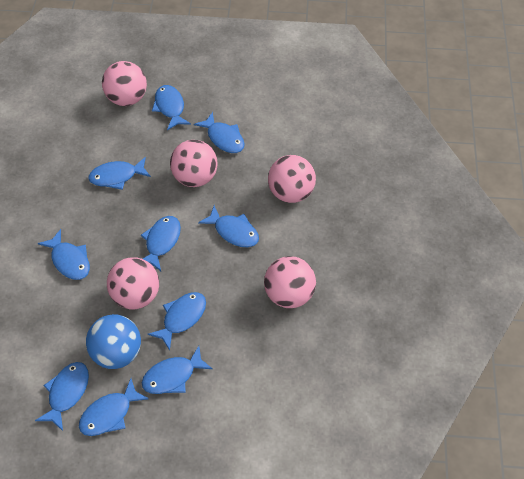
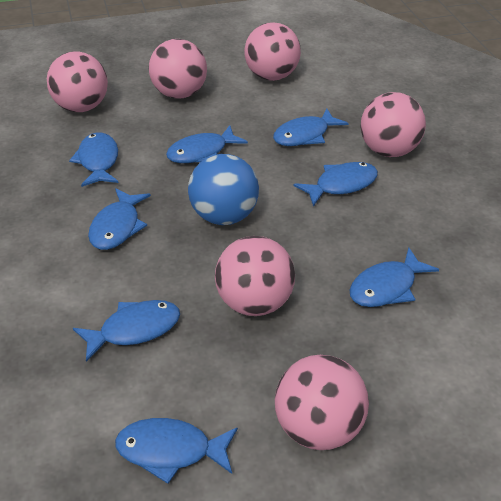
blue fish: [35,362,89,431] [38,229,90,280] [79,378,149,436] [88,157,151,190] [141,216,181,271] [142,346,213,394] [148,292,206,350] [152,85,191,130] [194,112,245,153] [198,205,259,247] = 10 -> [69,132,119,187] [73,300,180,362] [88,188,151,250] [115,418,238,484] [166,125,248,163] [273,109,348,146] [294,162,378,207] [350,248,439,307] = 8
pink ball: [102,61,147,106] [107,257,159,309] [170,140,218,187] [264,256,316,308] [268,155,316,203] = 5 -> [47,51,108,112] [149,39,207,99] [215,236,295,316] [244,22,301,81] [275,355,369,450] [360,92,426,157] = 6

